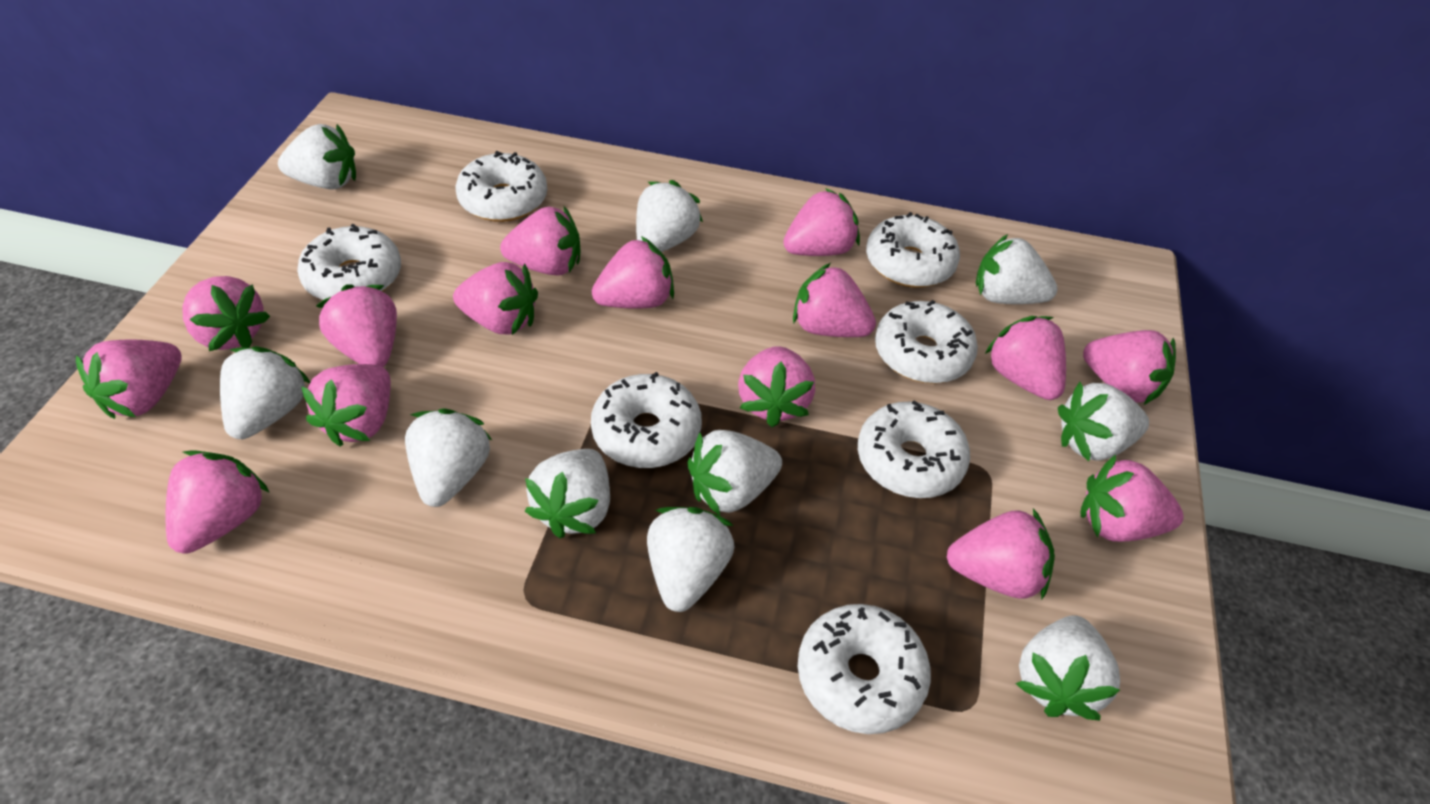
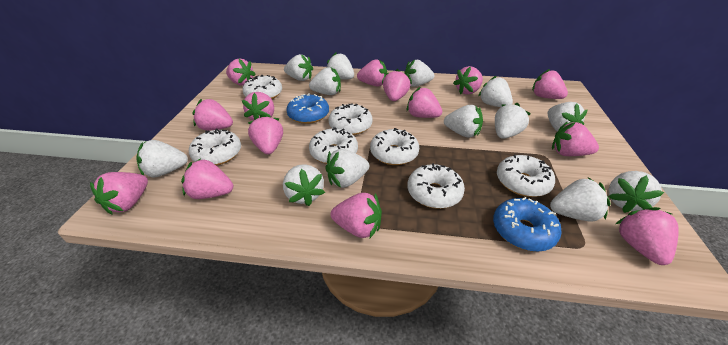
blue donut: none = 0 -> [286,94,329,124] [493,197,562,251] = 2
pink strawberry: [76,340,182,419] [165,451,270,554] [182,276,270,351] [301,364,391,447] [316,284,397,367] [453,262,538,335] [500,206,580,275] [592,236,674,308] [738,346,815,427] [783,188,860,256] [793,263,876,337] [947,509,1055,599] [985,316,1066,400] [1080,454,1184,542] [1083,330,1176,405] = 15 -> [90,172,148,215] [181,158,233,199] [192,99,233,130] [226,58,256,86] [242,92,274,121] [248,114,283,154] [331,193,382,238] [357,59,387,86] [383,69,411,101] [407,87,442,118] [453,66,483,94] [532,69,568,99] [552,121,599,156] [616,207,679,265] = 14
white strawberry: [220,346,311,439] [278,124,356,190] [405,408,492,507] [525,449,610,538] [636,180,703,252] [647,507,735,612] [687,430,782,516] [976,234,1058,304] [1015,615,1120,721] [1058,382,1149,461] = 10 -> [136,140,188,177] [283,164,325,206] [284,54,313,81] [309,67,341,95] [325,149,369,188] [327,53,354,80] [404,60,434,87] [444,105,483,138] [478,76,513,107] [495,103,531,139] [548,102,587,132] [550,178,611,222] [608,171,664,213] = 13

